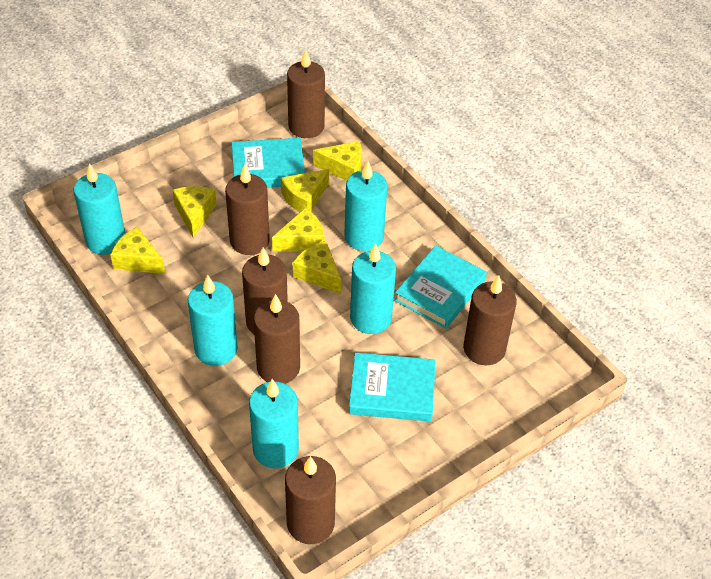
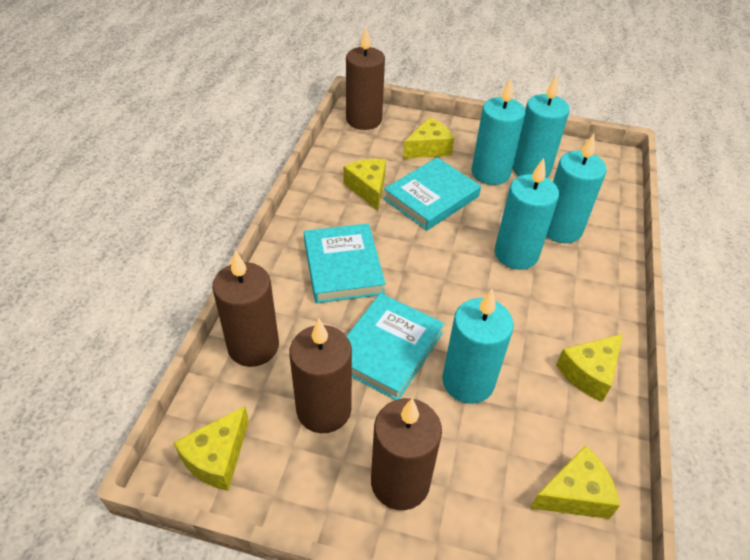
brown candle: [225,164,270,255] [242,247,288,335] [254,294,300,384] [285,456,336,544] [287,49,325,138] [463,275,517,365] = 6 -> [212,250,279,367] [289,318,352,433] [346,27,385,130] [371,398,442,510] = 4
yellow cheese: [110,227,166,274] [173,186,216,238] [272,208,324,252] [281,169,329,213] [293,241,342,294] [313,141,362,181] = 6 -> [173,406,249,491] [343,159,386,211] [403,117,454,159] [530,445,620,519] [556,334,623,402] = 5

